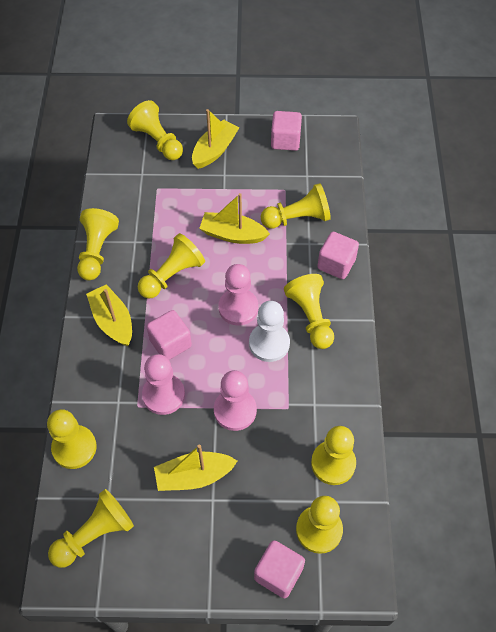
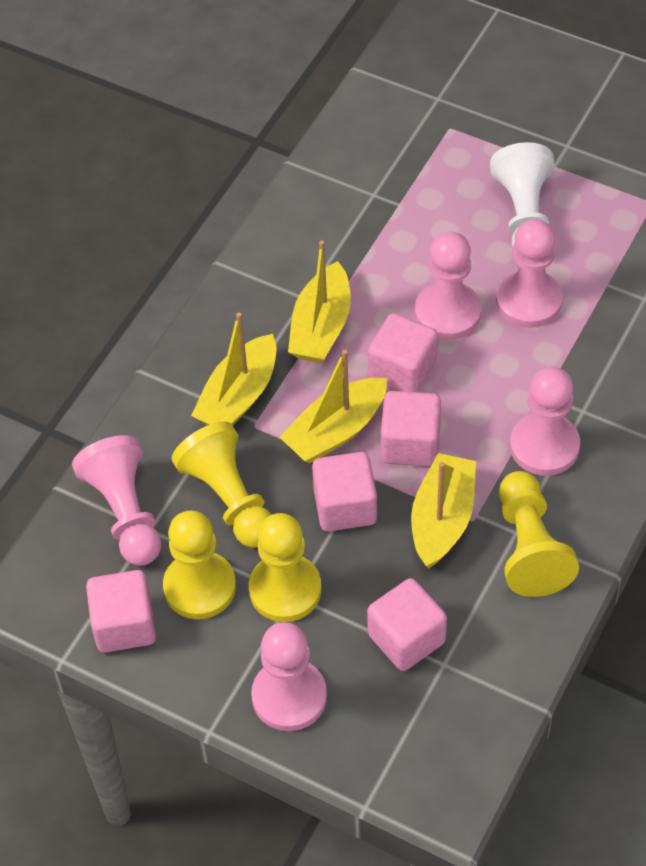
pink cube: [146,310,192,360] [254,540,305,598] [271,111,302,151] [317,232,359,279] = 4 -> [86,570,156,653] [312,452,377,531] [367,578,447,671] [368,313,438,392] [381,391,441,466] = 5
pink pawn: [142,354,185,415] [214,370,257,431] [219,264,258,325] = 3 -> [72,435,161,565] [251,622,327,731] [415,231,481,340] [496,219,563,328] [510,367,580,476] = 5
yellow pawn: [47,409,97,469] [48,489,134,568] [77,208,119,280] [127,100,183,160] [138,233,205,299] [261,183,331,229] [284,274,334,349] [296,496,343,554] [311,426,356,485] = 9 -> [163,510,236,619] [172,421,271,548] [249,513,322,622] [499,471,579,597] = 4

